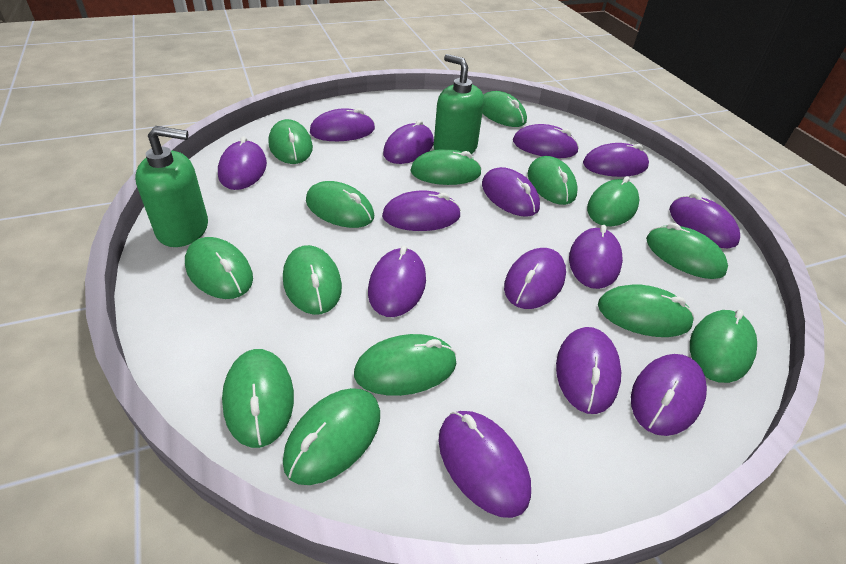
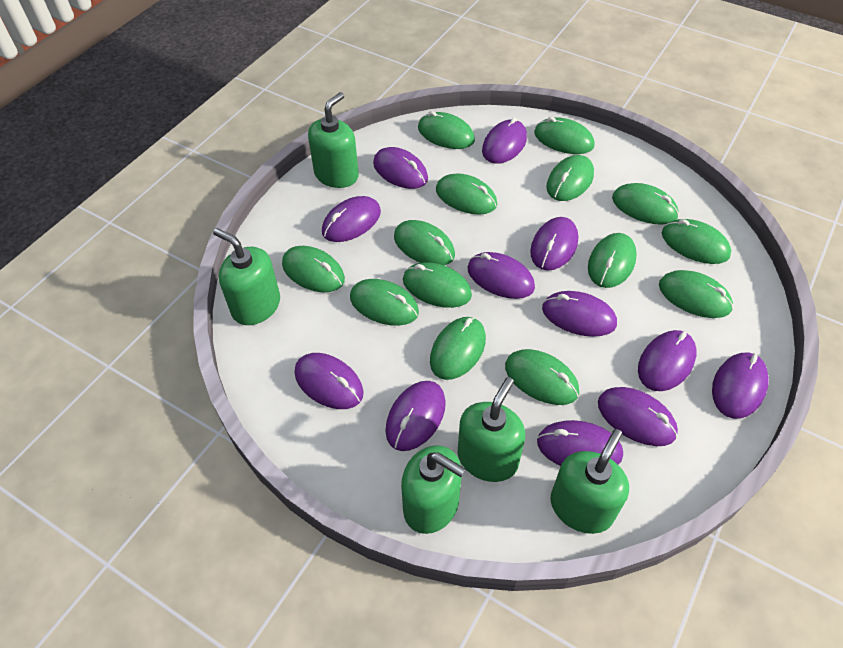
green soap dispenser: [135,126,208,247] [434,54,484,154] = 2 -> [213,228,280,325] [308,92,359,188] [401,445,465,534] [458,377,525,482] [551,429,629,534] = 5
purple mouse: [218,136,267,190] [310,108,375,141] [368,245,426,317] [382,190,461,231] [383,120,434,164] [438,411,531,518] [482,167,540,217] [504,248,566,309] [513,124,579,158] [556,327,621,414] [569,225,623,289] [583,143,649,177] [631,354,707,436] [669,193,740,248] = 14 -> [295,353,364,409] [322,196,381,242] [373,147,428,189] [385,381,446,451] [467,252,535,299] [482,117,527,164] [530,217,578,271] [537,420,623,466] [542,291,617,337] [598,387,678,446] [638,330,697,391] [712,352,769,419] = 12

